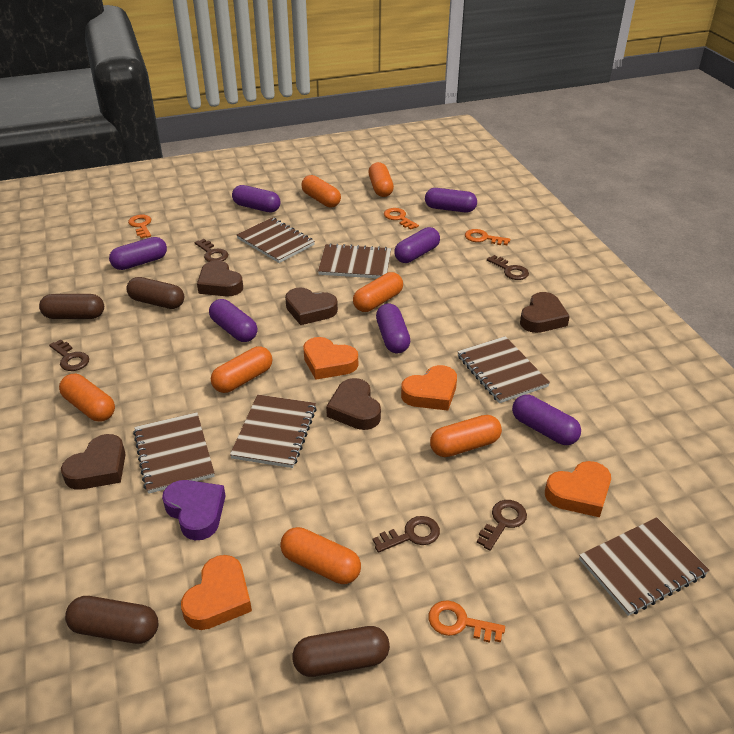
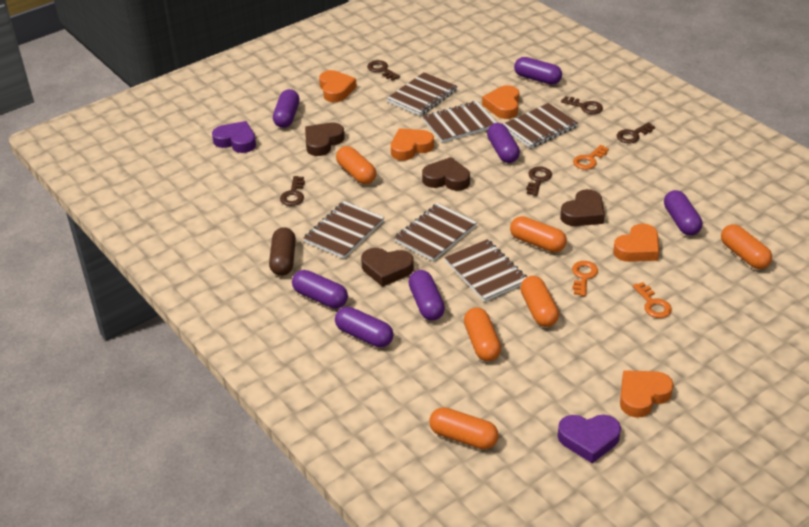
brown capsule: [39,294,104,319] [65,596,158,644] [126,277,184,309] [292,626,390,677] = 4 -> [269,227,296,276] = 1
brown heart: [61,434,126,490] [197,260,243,296] [285,287,338,325] [326,378,381,430] [520,292,570,333] = 5 -> [305,123,345,156] [361,248,414,287] [422,157,470,191] [560,189,605,226] = 4
orange capsule: [59,374,115,422] [211,346,272,393] [280,527,361,584] [301,175,341,208] [353,272,403,312] [368,162,394,197] [430,415,502,457] = 7 -> [336,146,376,184] [429,407,499,449] [464,307,501,361] [510,216,567,252] [520,276,559,327] [721,224,772,269] = 6
orange heart: [181,555,252,630] [303,337,358,380] [401,365,457,411] [545,461,611,517] = 4 -> [319,70,357,102] [391,128,434,161] [482,85,519,119] [613,223,659,262] [620,370,674,418] = 5
orange key: [128,215,151,238] [384,208,419,230] [429,600,505,643] [465,229,510,245] = 4 -> [572,261,598,296] [573,145,609,170] [632,282,672,318] = 3
purple heart: [162,480,226,540] = 1 -> [212,121,256,153] [557,415,621,463] = 2

